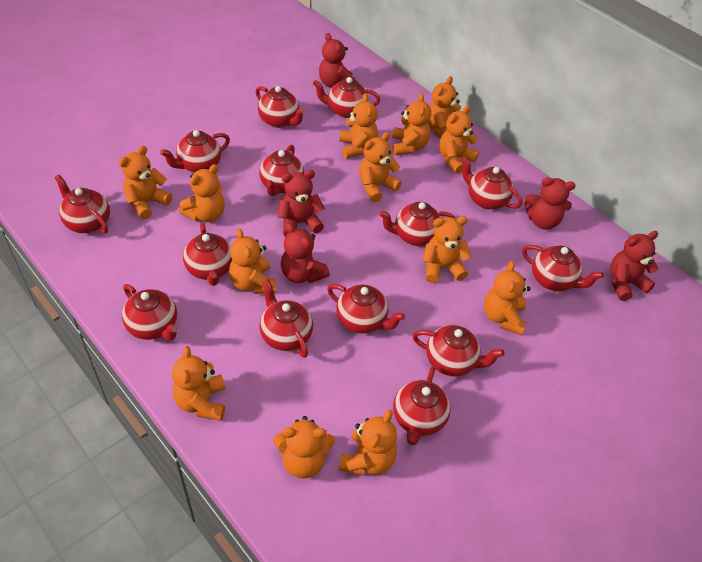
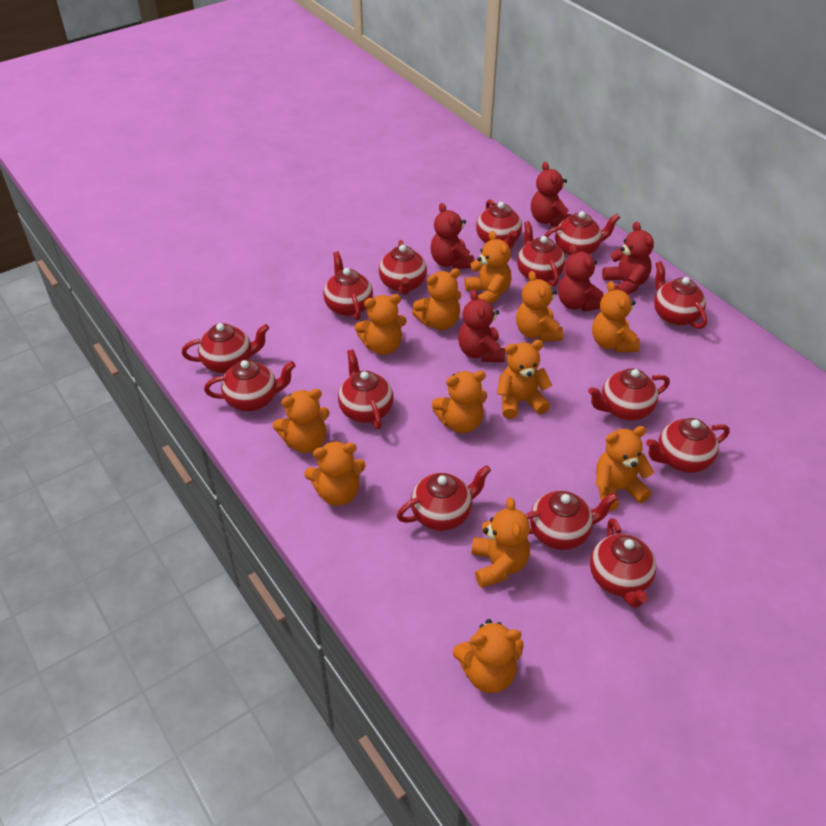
orange teddy bear: [119,146,172,220] [172,346,225,421] [179,164,225,222] [229,228,276,294] [273,416,335,478] [339,409,397,476] [340,93,378,159] [359,132,401,202] [392,93,431,155] [422,216,472,283] [428,76,461,138] [439,105,479,174] [484,261,531,335] = 13 -> [273,389,330,453] [305,441,366,506] [354,294,407,355] [412,268,461,330] [432,371,487,433] [453,619,524,693] [464,231,512,304] [471,497,530,588] [497,340,552,419] [516,271,563,341] [592,281,640,352] [596,426,654,511] = 12

